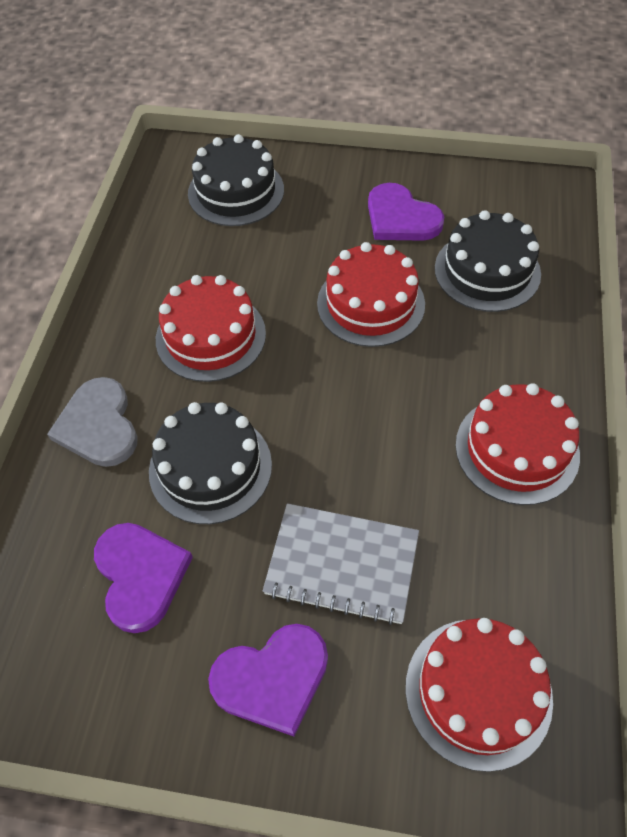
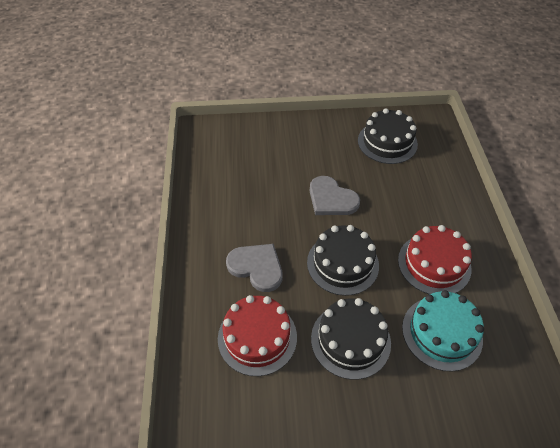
grey heart: [47,377,137,467] = 1 -> [226,244,282,292] [310,176,360,215] = 2
grey notebook: [263,503,419,625] = 1 -> none = 0
purple heart: [94,523,193,633] [208,624,328,736] [368,183,444,241] = 3 -> none = 0
red cake: [156,275,266,382] [317,242,425,347] [405,618,553,772] [455,383,580,505] = 4 -> [218,295,297,376] [398,225,472,294] = 2
turquoise cake: none = 0 -> [402,290,484,371] = 1

